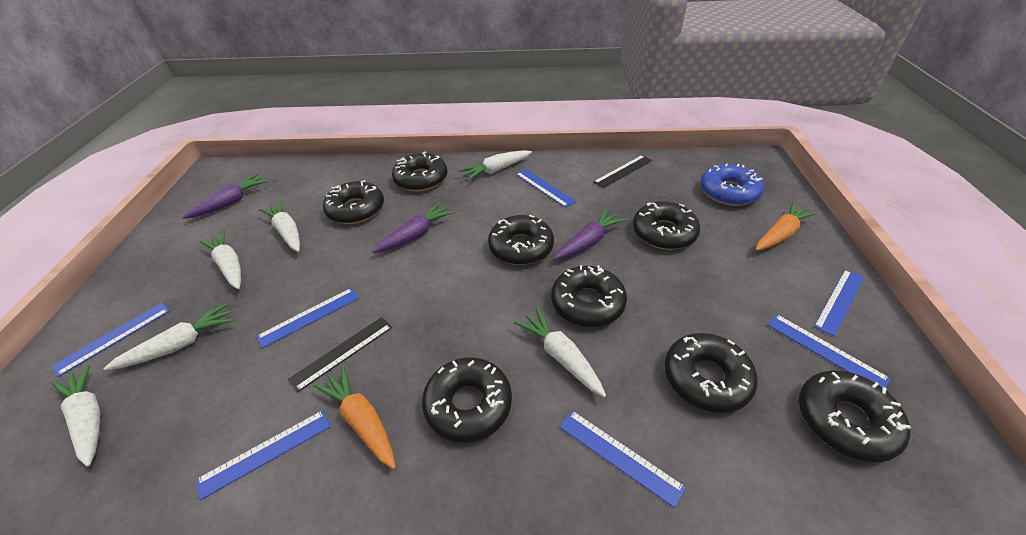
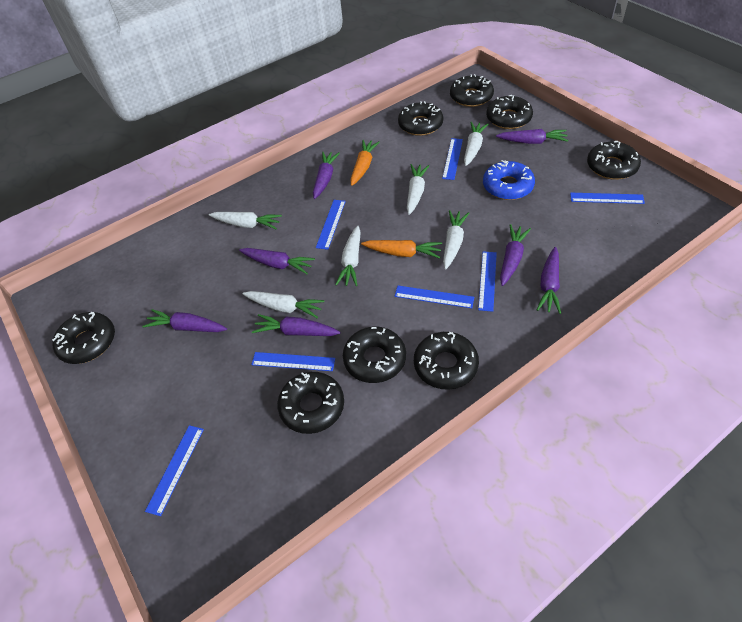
black ruler: [288,317,392,392] [593,155,652,188] = 2 -> none = 0
purple carrot: [182,173,268,219] [372,202,454,253] [554,209,627,260] = 3 -> [142,309,227,332] [239,248,315,274] [252,314,340,336] [313,152,340,199] [496,129,569,144] [500,224,531,286] [537,247,561,314] = 7

